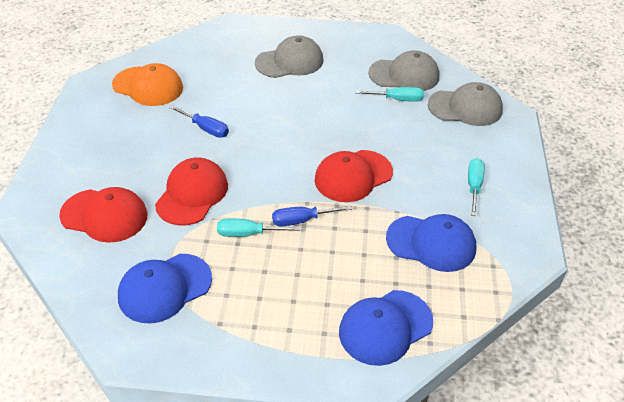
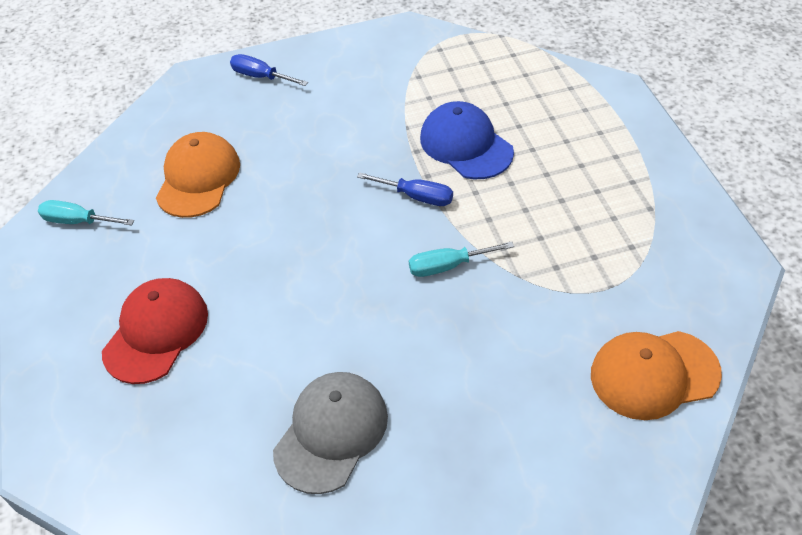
blue cap: [118,254,212,324] [339,290,433,366] [386,214,476,272] = 3 -> [420,101,514,179] = 1
grey cap: [255,35,323,78] [368,50,440,91] [428,82,503,126] = 3 -> [273,372,388,494] = 1
orange cap: [112,63,183,106] = 1 -> [156,132,240,218] [591,331,722,420] = 2
red cap: [59,187,147,243] [155,158,228,225] [315,150,393,202] = 3 -> [102,278,208,384] = 1
turquoise screwdriver: [217,218,300,237] [356,87,424,102] [468,158,485,216] = 3 -> [38,200,134,226] [409,241,514,277] = 2

